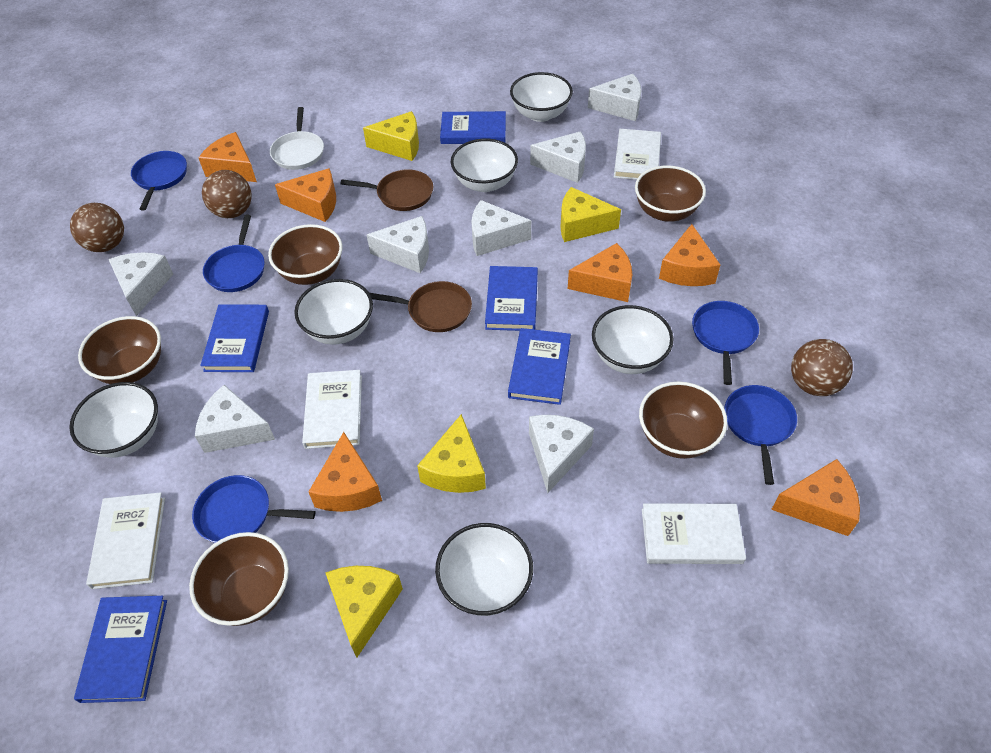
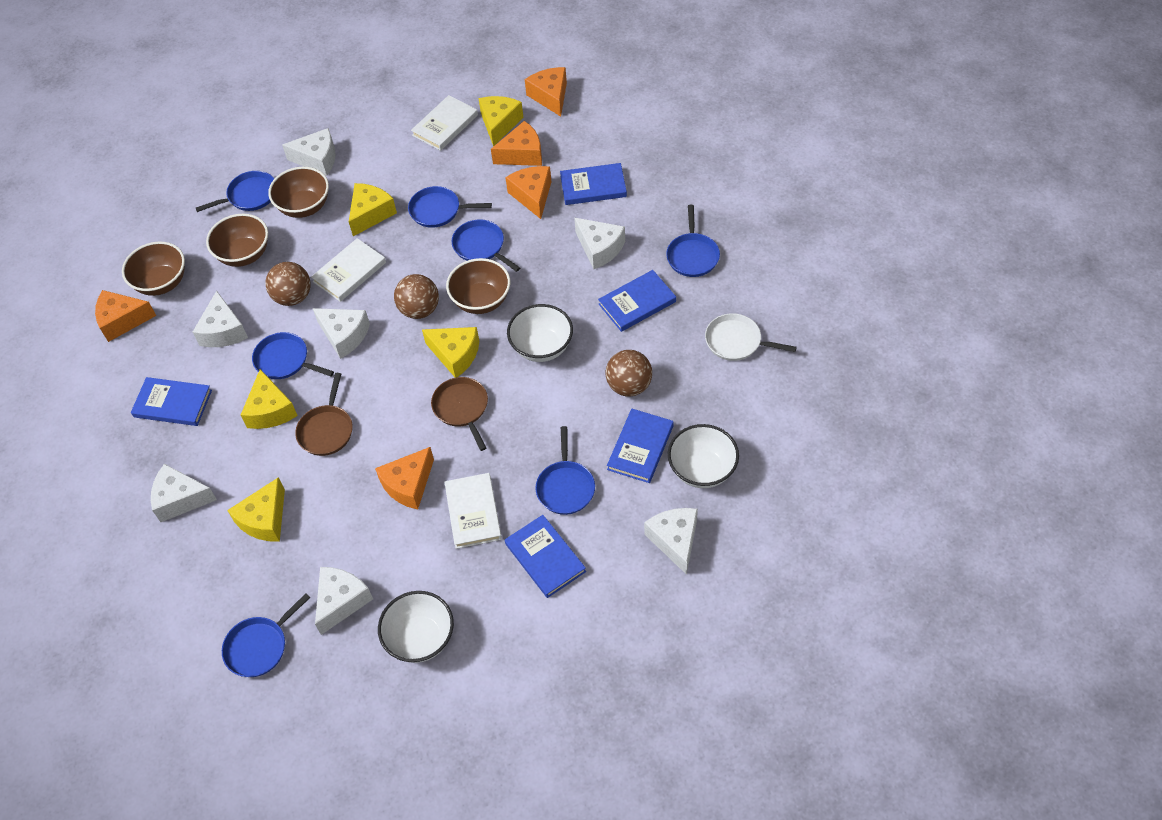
blue pan: [131,151,187,211] [192,475,316,543] [203,215,265,292] [692,301,759,385] [724,385,797,485] = 5 -> [196,171,274,212] [222,593,310,677] [252,332,334,379] [408,186,492,228] [452,220,520,272] [535,426,595,515] [666,205,720,277] = 7
brown bowl: [78,316,161,384] [189,532,289,626] [268,224,343,285] [635,166,706,222] [639,381,728,459] = 5 -> [122,241,185,296] [206,214,268,267] [268,167,329,218] [446,258,510,314] = 4
orange cheese: [199,132,257,182] [275,168,336,222] [308,432,382,512] [568,243,632,302] [659,224,720,286] [771,459,860,536] = 6 -> [95,290,156,342] [375,447,434,510] [491,121,542,166] [505,166,552,219] [525,67,567,116] = 5
white book: [86,492,165,589] [302,370,362,449] [614,129,661,180] [642,503,746,564] = 4 -> [311,238,386,302] [411,95,478,151] [445,473,502,549] = 3
white bowl: [69,382,158,458] [294,279,373,345] [435,523,533,616] [451,139,518,192] [510,72,573,122] [592,305,674,374] = 6 -> [378,591,454,663] [507,304,573,362] [668,424,739,488] = 3
yellow cheese: [325,566,403,658] [363,111,419,161] [417,414,486,493] [561,187,621,242] = 4 -> [227,477,285,542] [241,369,298,429] [349,183,397,236] [422,327,479,378] [478,96,523,147] = 5

